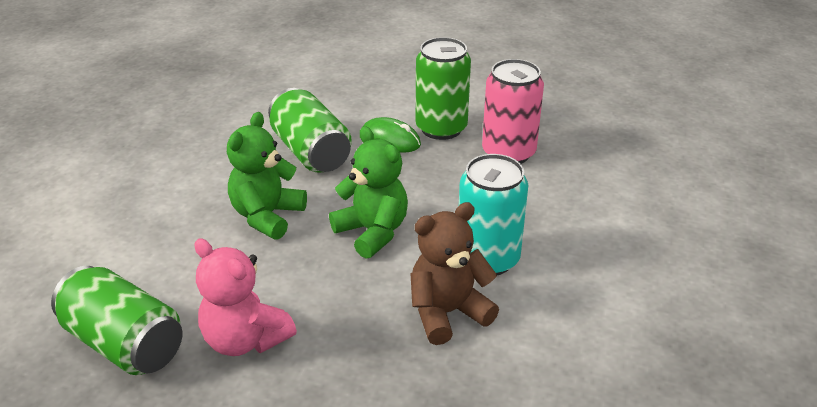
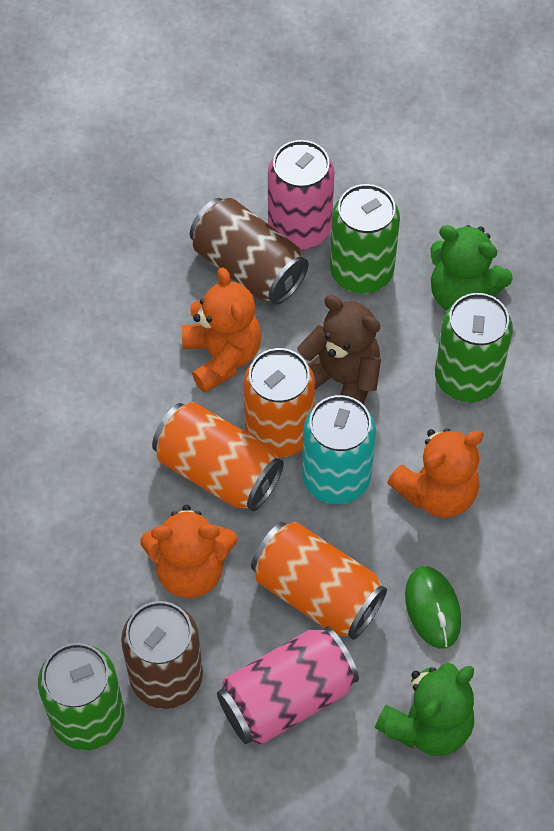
brown can: none = 0 -> [121,601,203,709] [190,198,309,305] = 2
orange can: none = 0 -> [152,402,284,512] [243,348,315,457] [251,522,387,640] = 3
orange teddy bear: none = 0 -> [140,505,237,598] [182,267,261,393] [387,428,483,518] = 3
pink can: [482,59,544,164] = 1 -> [217,627,359,745] [268,140,335,250] = 2
pink teddy bear: [194,239,297,356] = 1 -> none = 0

